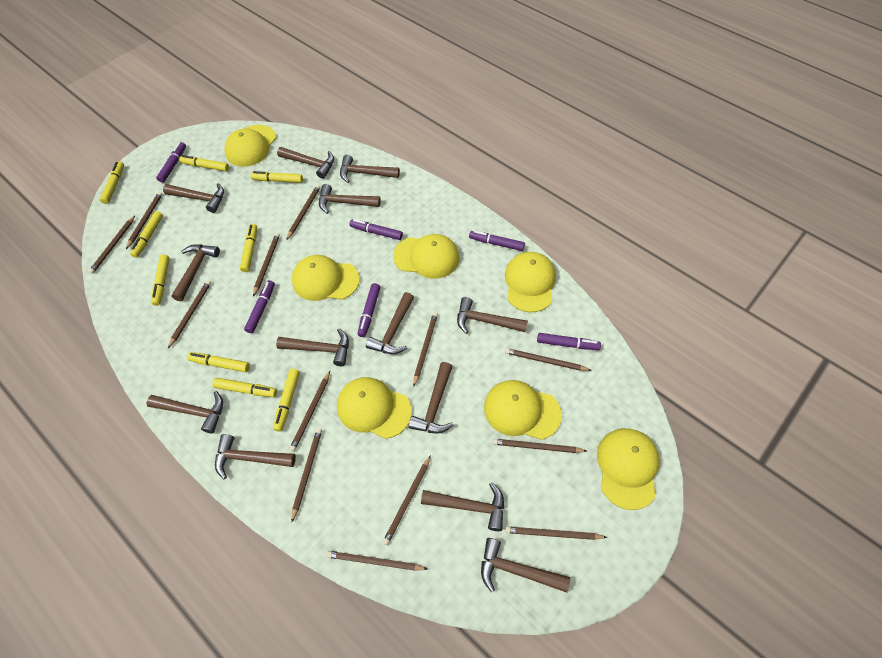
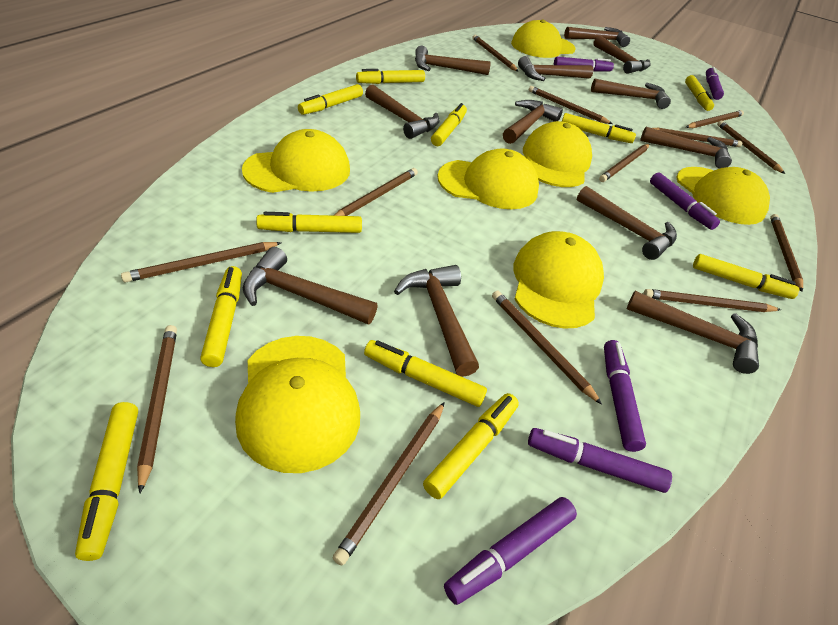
brown hammer: [147,391,223,434] [163,183,224,213] [171,244,220,301] [215,434,296,480] [276,328,349,366] [277,147,334,179] [319,184,381,214] [340,155,400,183] [366,292,414,354] [408,362,454,434] [421,482,504,531] [457,297,528,334] [481,538,570,593] = 13 -> [243,247,378,325] [365,85,440,139] [394,265,479,377] [415,46,491,75] [503,100,563,144] [518,56,593,81] [564,27,630,47] [577,186,677,260] [591,79,671,109] [593,36,651,74] [627,291,759,374] [641,127,732,169] = 12
yellow marker: [100,161,124,204] [130,211,163,258] [151,254,170,306] [179,155,229,171] [187,352,250,372] [212,378,277,397] [240,224,257,272] [250,171,303,183] [273,369,300,432] = 9 -> [75,402,138,561] [200,266,242,367] [256,212,362,233] [298,84,363,115] [356,69,425,84] [364,340,487,407] [423,393,519,499] [431,103,467,146] [562,113,636,143] [685,75,714,111] [693,254,799,299] = 11

